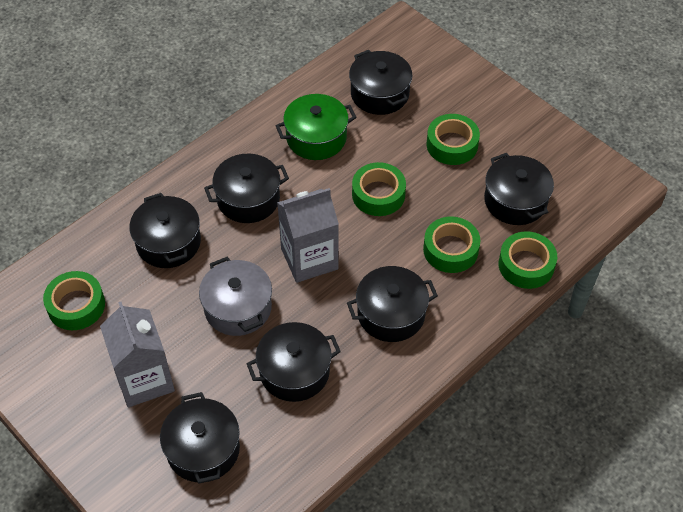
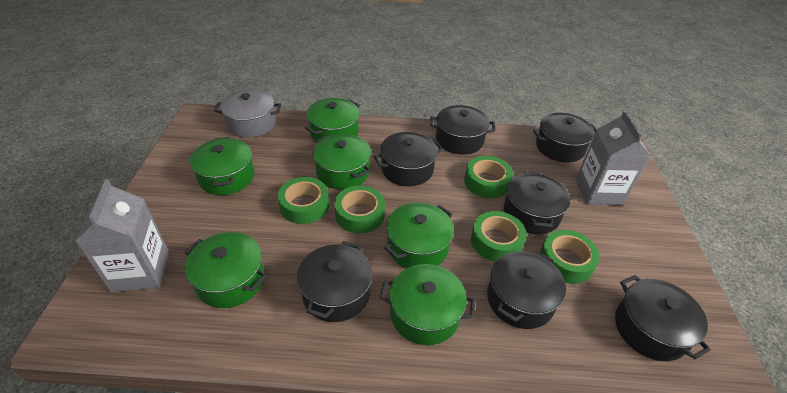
green pot: [275,94,357,160] = 1 -> [185,232,267,308] [190,137,254,195] [305,98,360,143] [313,134,371,189] [379,264,475,345] [384,203,454,268] = 6

